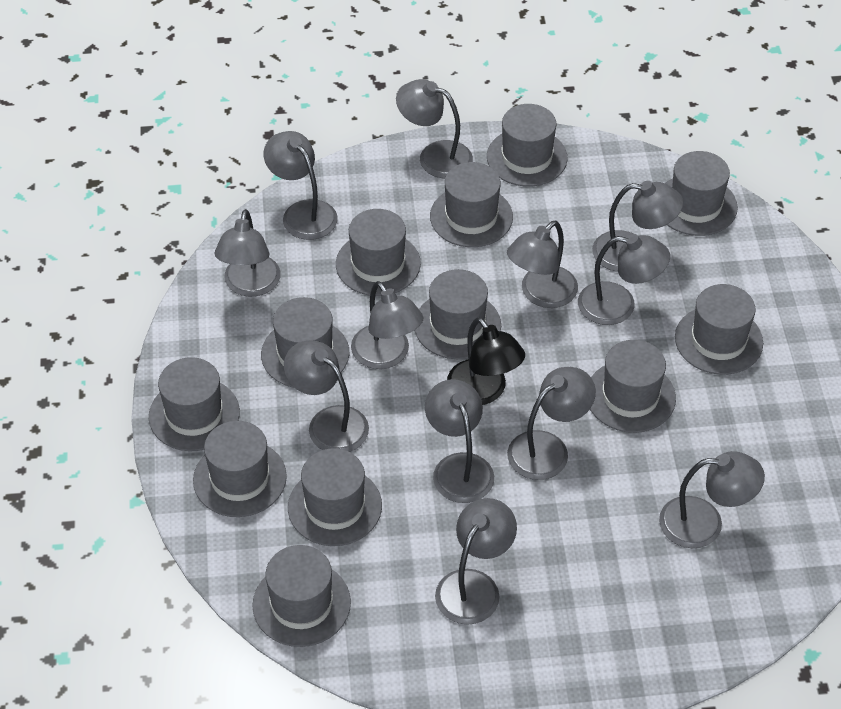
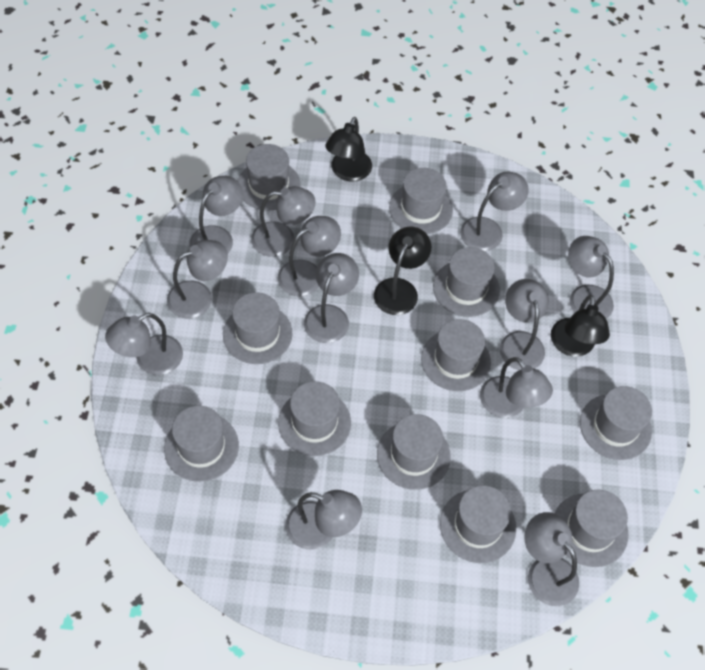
black lamp: [447,317,525,405] = 1 -> [325,117,372,181] [374,227,431,315] [551,295,610,357] = 3
grey hat: [149,357,240,451] [193,421,287,517] [252,545,351,647] [261,297,349,388] [288,448,382,546] [336,209,421,296] [414,269,501,359] [430,162,513,247] [487,104,568,187] [590,340,676,433] [665,151,738,236] [675,284,763,375] = 12 -> [164,406,239,482] [223,292,293,364] [238,144,300,210] [278,381,351,456] [377,414,451,490] [389,168,453,234] [421,319,491,391] [433,247,500,317] [440,485,516,563] [555,490,629,567] [580,386,652,460] = 11

